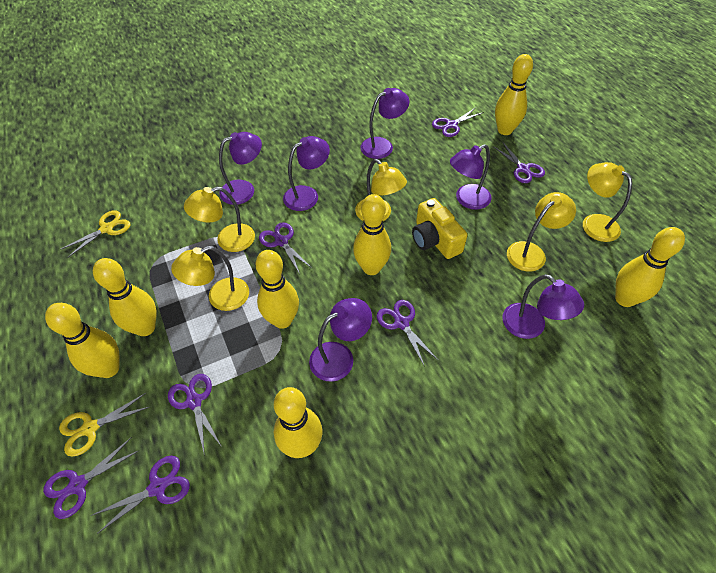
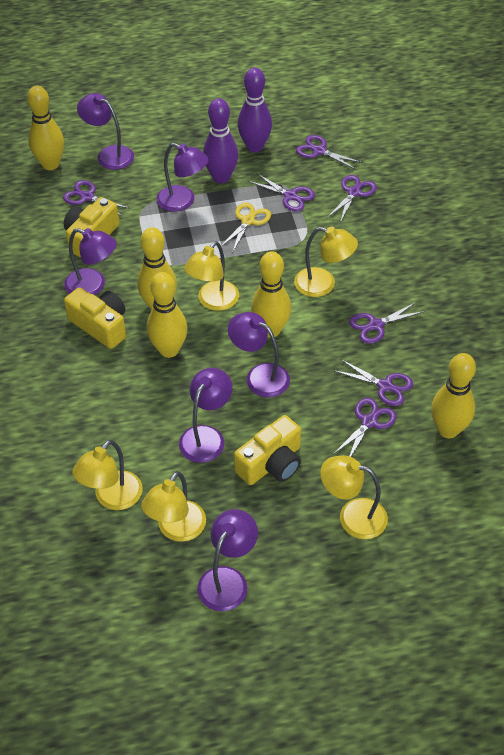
purple bowling pin: none = 0 -> [203,98,238,183] [238,68,272,152] = 2
yellow bowling pin: [45,303,120,378] [93,258,157,336] [256,250,299,329] [274,387,322,458] [353,194,391,275] [495,54,533,135] [615,227,685,307] = 7 -> [27,85,64,170] [137,227,177,310] [147,272,188,358] [251,251,291,337] [431,353,476,438] = 5
yellow camera: [412,198,468,259] = 1 -> [64,197,119,257] [64,287,126,349] [234,415,301,485] = 3
yellow scissors: [59,393,149,457] [60,210,130,258] = 2 -> [221,203,271,253] = 1

